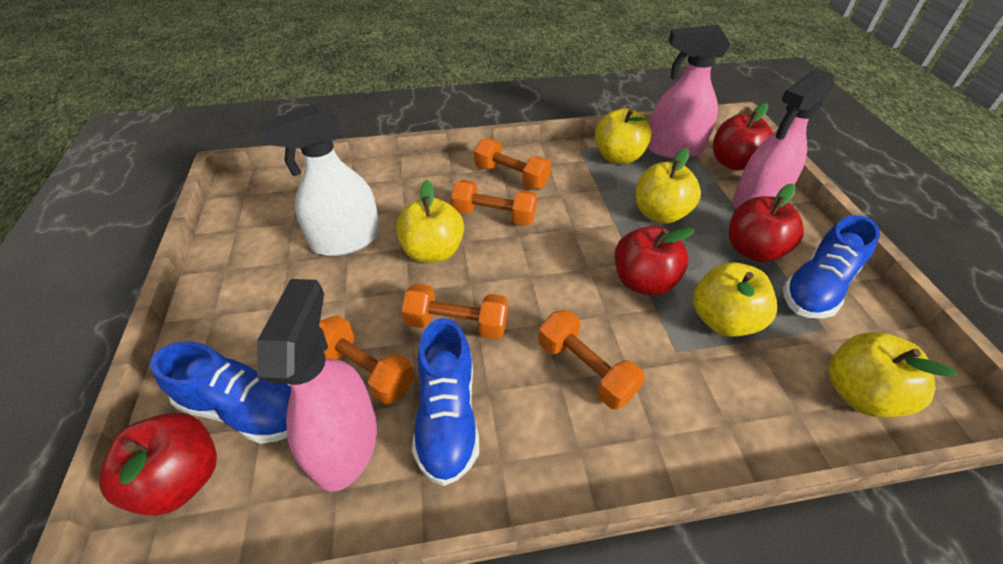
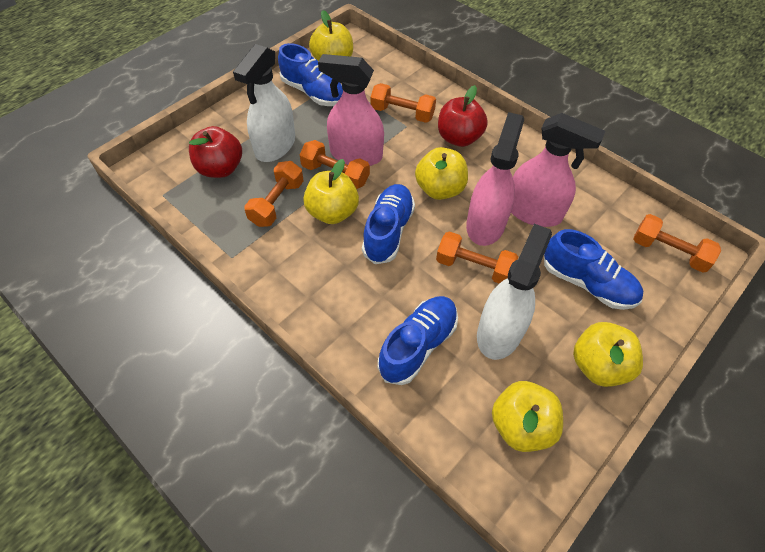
blue shoe: [150,341,291,444] [412,318,479,486] [783,215,880,319] = 3 -> [278,43,343,106] [362,184,415,264] [378,296,458,385] [544,229,643,310] = 4
red apple: [99,413,217,516] [615,226,695,295] [713,103,773,171] [729,184,804,262] = 4 -> [189,126,242,178] [438,85,488,147] = 2
white spray bottle: [258,104,380,256] = 1 -> [233,44,295,162] [477,224,552,360] = 2

